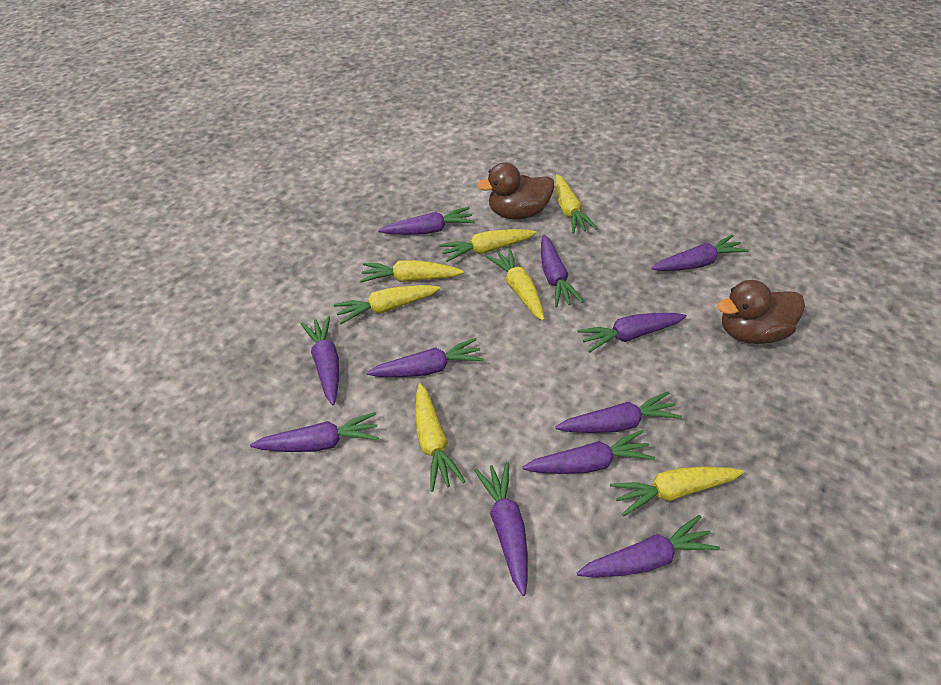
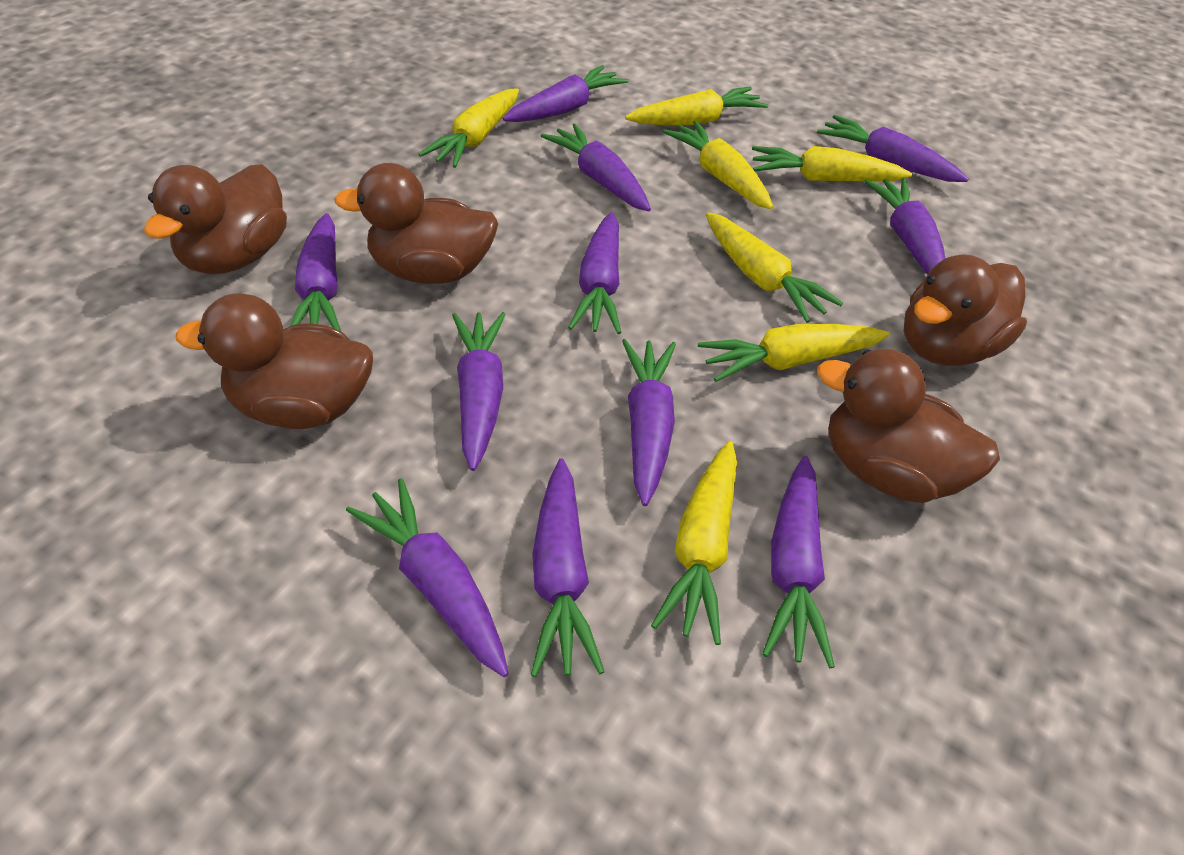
brown duck: [477,162,554,219] [717,280,805,344] = 2 -> [144,164,287,274] [176,293,373,429] [334,163,498,284] [817,349,1000,503] [903,254,1027,366] = 5

